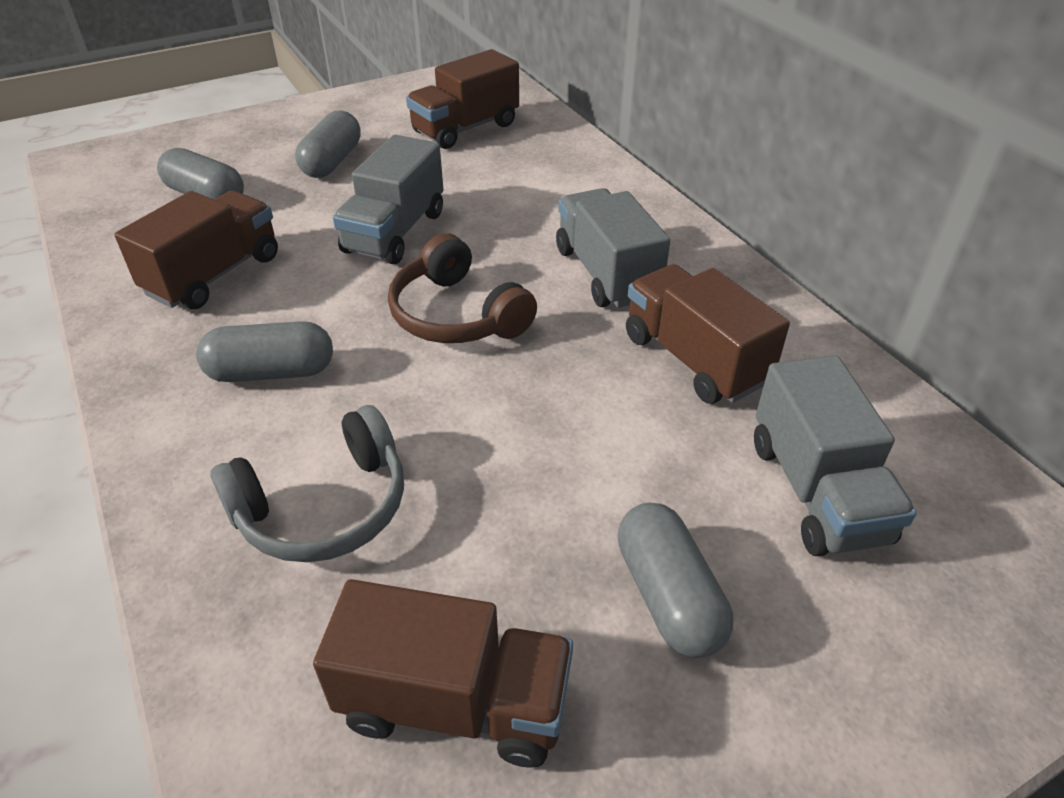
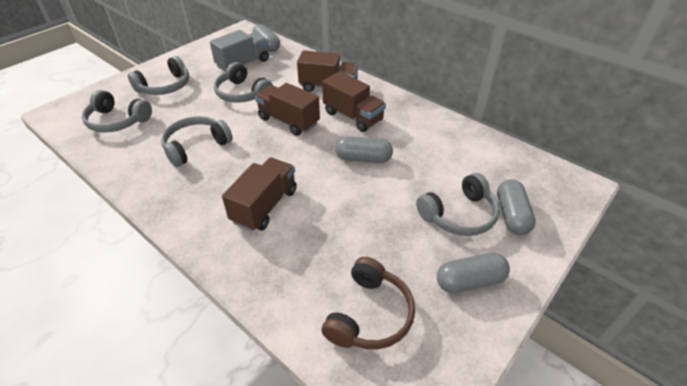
grey headphones: [210,405,404,562] = 1 -> [82,90,152,133] [128,56,189,95] [161,116,233,167] [214,62,273,103] [416,173,500,236] = 5
grey truck: [333,135,444,264] [556,188,670,308] [754,355,916,556] = 3 -> [210,30,269,72] = 1

